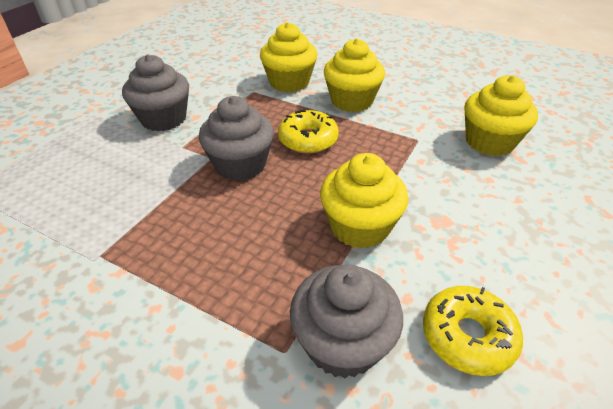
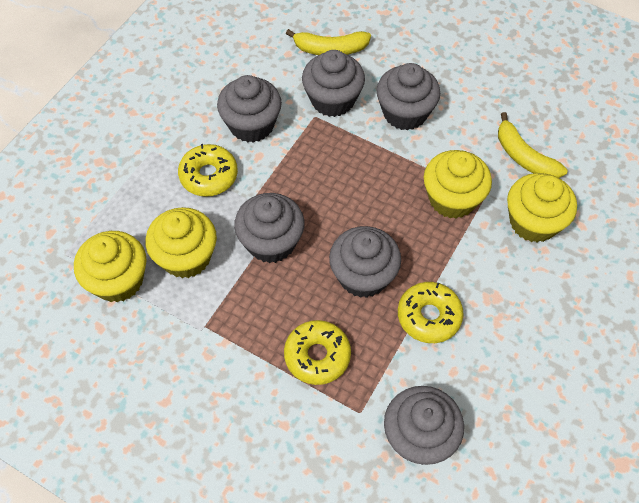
grey cupcake: [122,54,189,131] [199,96,274,181] [290,264,403,378] = 3 -> [217,75,282,143] [234,193,305,263] [302,50,365,117] [329,226,401,298] [377,63,440,130] [384,386,464,465] = 6
yellow banana: none = 0 -> [286,29,371,55] [498,112,567,178] = 2
yellow donut: [278,110,339,154] [423,286,523,376] = 2 -> [178,144,238,197] [284,320,351,385] [398,282,464,343] = 3

